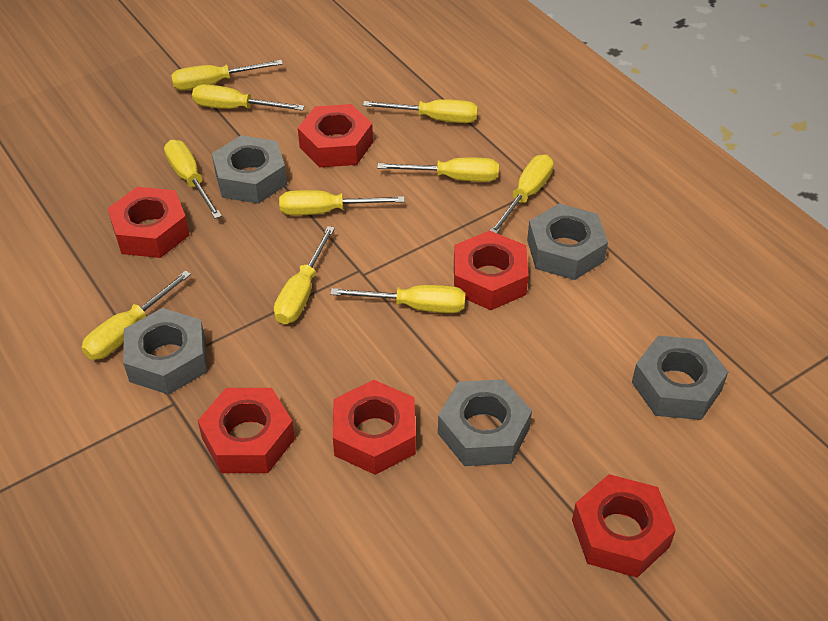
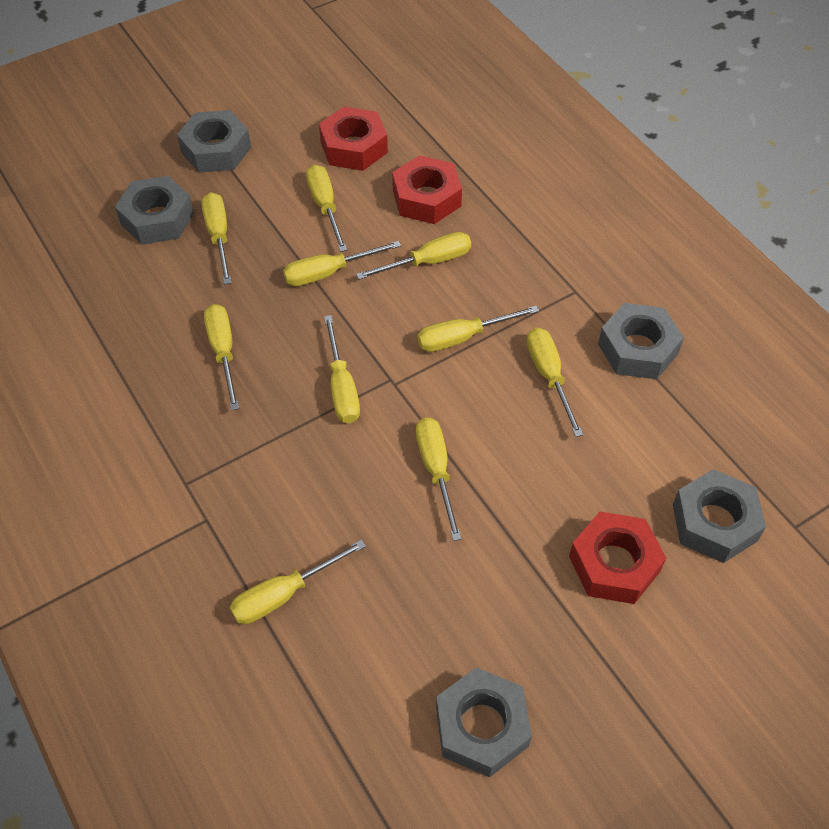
red nut: [107,187,189,258] [198,388,295,473] [298,104,373,168] [333,380,416,475] [454,230,529,310] [572,474,676,578] = 6 -> [319,107,388,171] [392,155,462,224] [569,512,666,604] = 3

